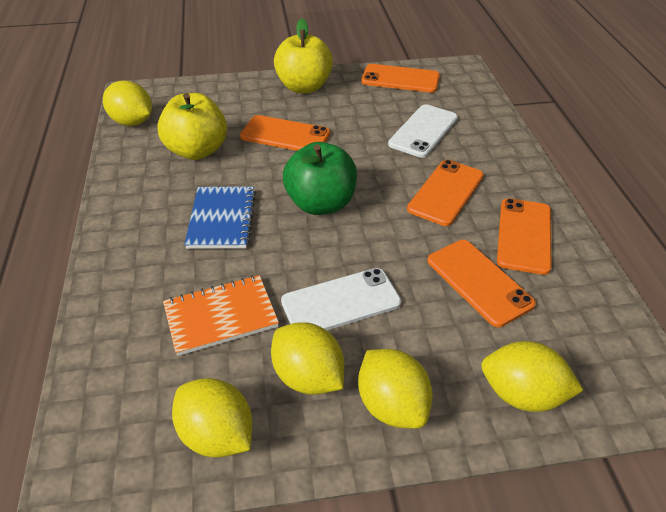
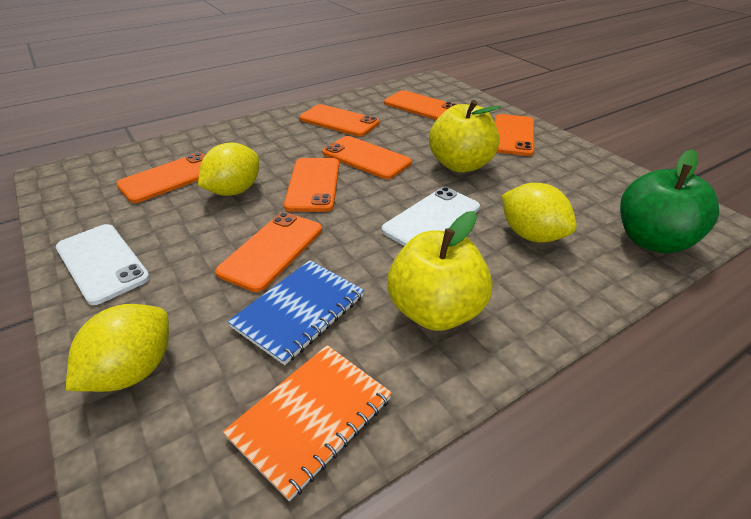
orange phone: [240,115,330,151] [361,64,440,93] [407,160,484,226] [427,240,536,327] [497,198,552,275] = 5 -> [116,152,205,203] [215,212,322,292] [284,158,339,212] [300,104,379,136] [322,136,412,179] [384,90,457,120] [495,114,534,156] = 7
yellow lemon: [103,81,152,126] [172,378,252,457] [271,322,344,395] [358,349,432,428] [481,341,583,412] = 5 -> [66,304,169,392] [198,143,259,196] [502,183,577,242] = 3

